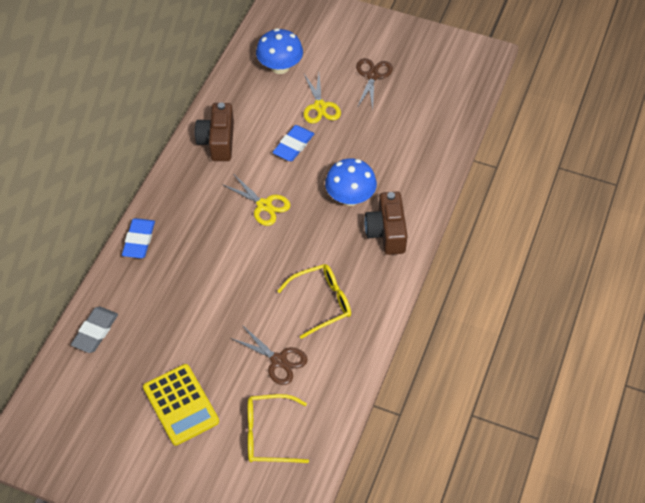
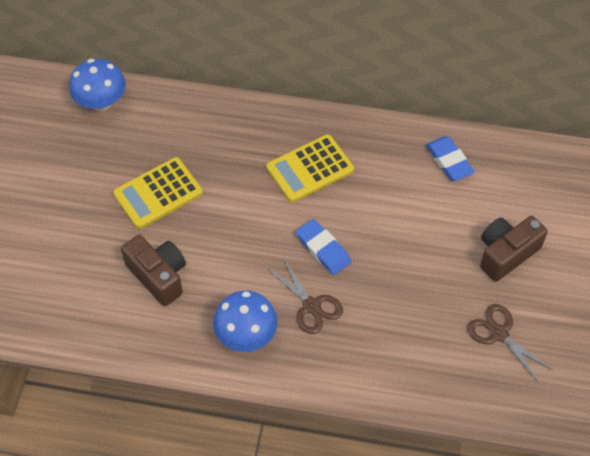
grey eraser: [71,307,118,353] = 1 -> none = 0
yellow calculator: [143,364,219,446] = 1 -> [113,157,203,229] [266,134,354,203] = 2
yellow glasses: [248,394,309,463] [278,264,351,339] = 2 -> none = 0
yellow scissors: [222,175,290,226] [304,73,341,124] = 2 -> none = 0

